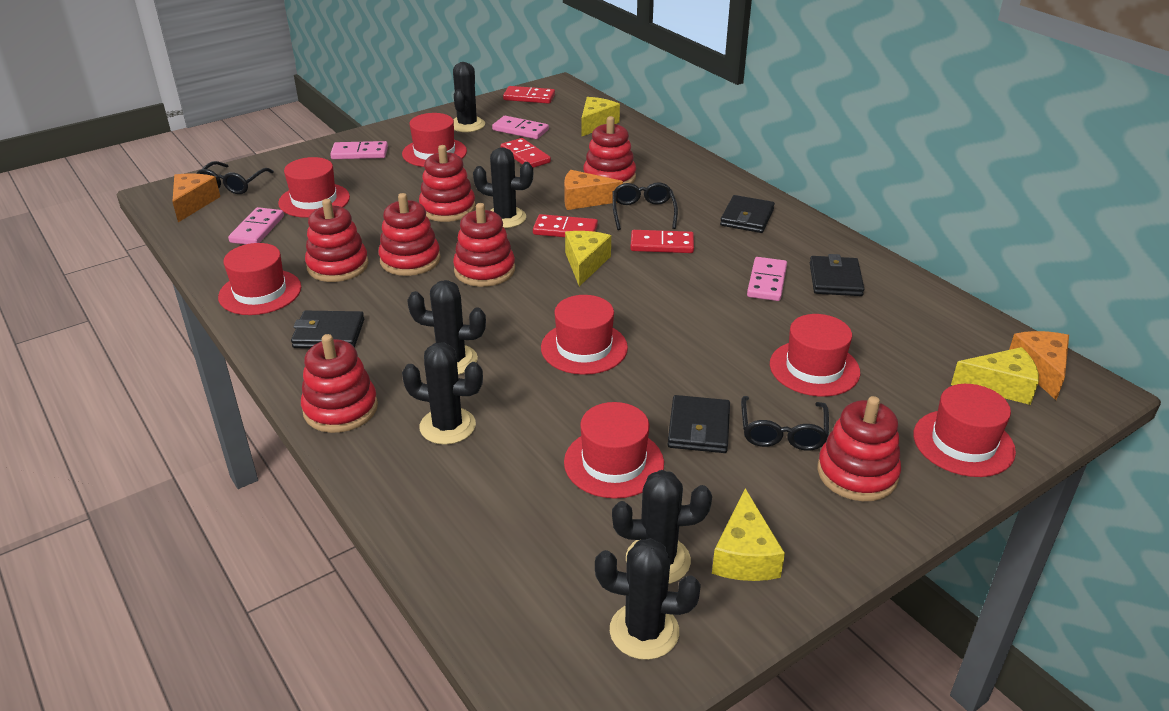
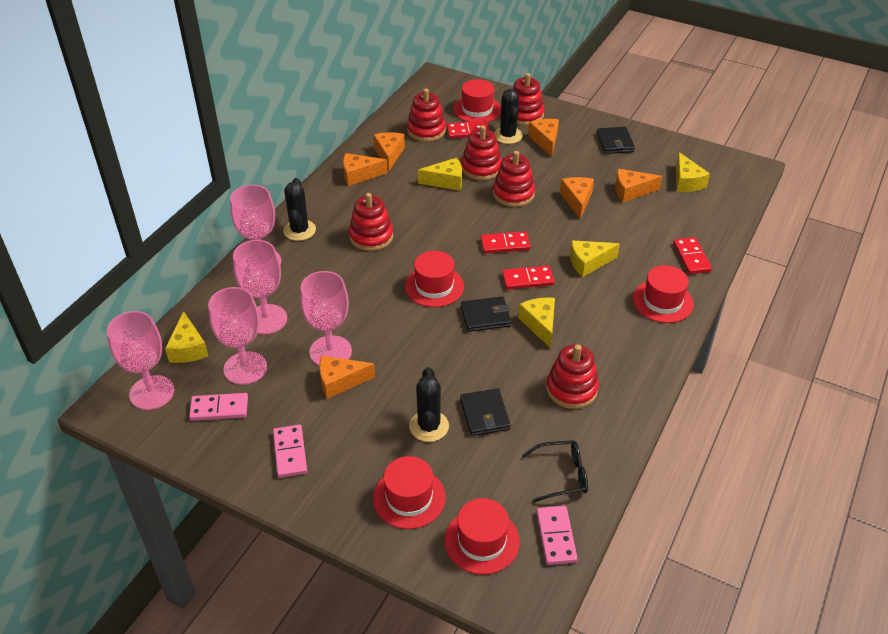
black cactus: [402,342,483,445] [407,280,486,375] [453,62,485,132] [473,147,533,228] [595,538,701,660] [612,470,712,584] = 6 -> [283,178,316,241] [409,367,449,442] [494,89,523,144] = 3
black glasses: [197,161,274,194] [612,182,678,230] [741,396,829,451] = 3 -> [522,440,588,503] = 1
black wallet: [291,311,364,348] [668,395,730,453] [720,195,775,233] [810,254,864,296] = 4 -> [460,389,511,436] [461,296,511,332] [597,127,635,154] = 3
orange cheese: [172,173,220,222] [564,170,623,210] [1009,331,1069,400] = 3 -> [319,356,375,399] [343,153,388,186] [373,132,405,171] [528,119,559,157] [560,177,594,219] [615,169,662,202] = 6
pink domino: [228,207,284,244] [330,141,388,159] [492,116,549,139] [747,257,787,301] = 4 -> [189,393,248,421] [273,425,307,478] [536,506,578,565] = 3
pink goblet: none = 0 -> [107,311,175,410] [208,287,267,385] [230,185,281,265] [233,240,287,335] [300,271,352,366] = 5
red hat: [218,243,301,315] [278,157,350,218] [402,113,467,167] [541,295,628,375] [564,402,664,499] [770,314,860,397] [913,384,1016,477] = 7 -> [373,456,446,529] [405,251,464,307] [444,498,520,575] [453,79,501,122] [633,265,694,323] = 5
red stacking toy: [301,334,378,433] [305,199,369,282] [379,193,441,276] [419,145,476,222] [453,203,515,287] [583,116,636,184] [817,396,901,501] = 7 -> [349,193,393,251] [407,88,446,142] [461,125,502,180] [493,151,535,207] [513,73,544,126] [546,344,599,409] = 6
yellow cheese: [565,231,611,286] [581,97,620,136] [712,488,785,581] [951,347,1039,405] = 4 -> [165,311,208,363] [418,158,462,191] [518,297,555,348] [570,241,620,277] [676,152,710,192] = 5

